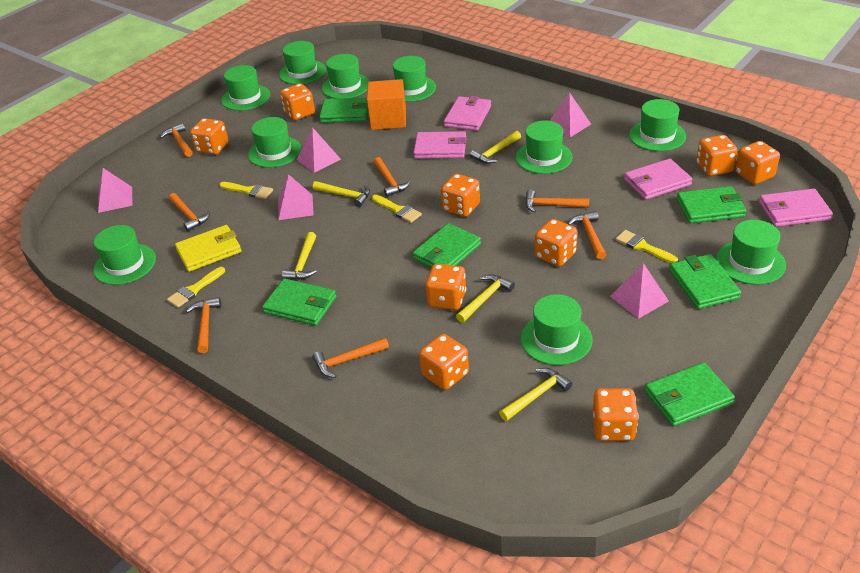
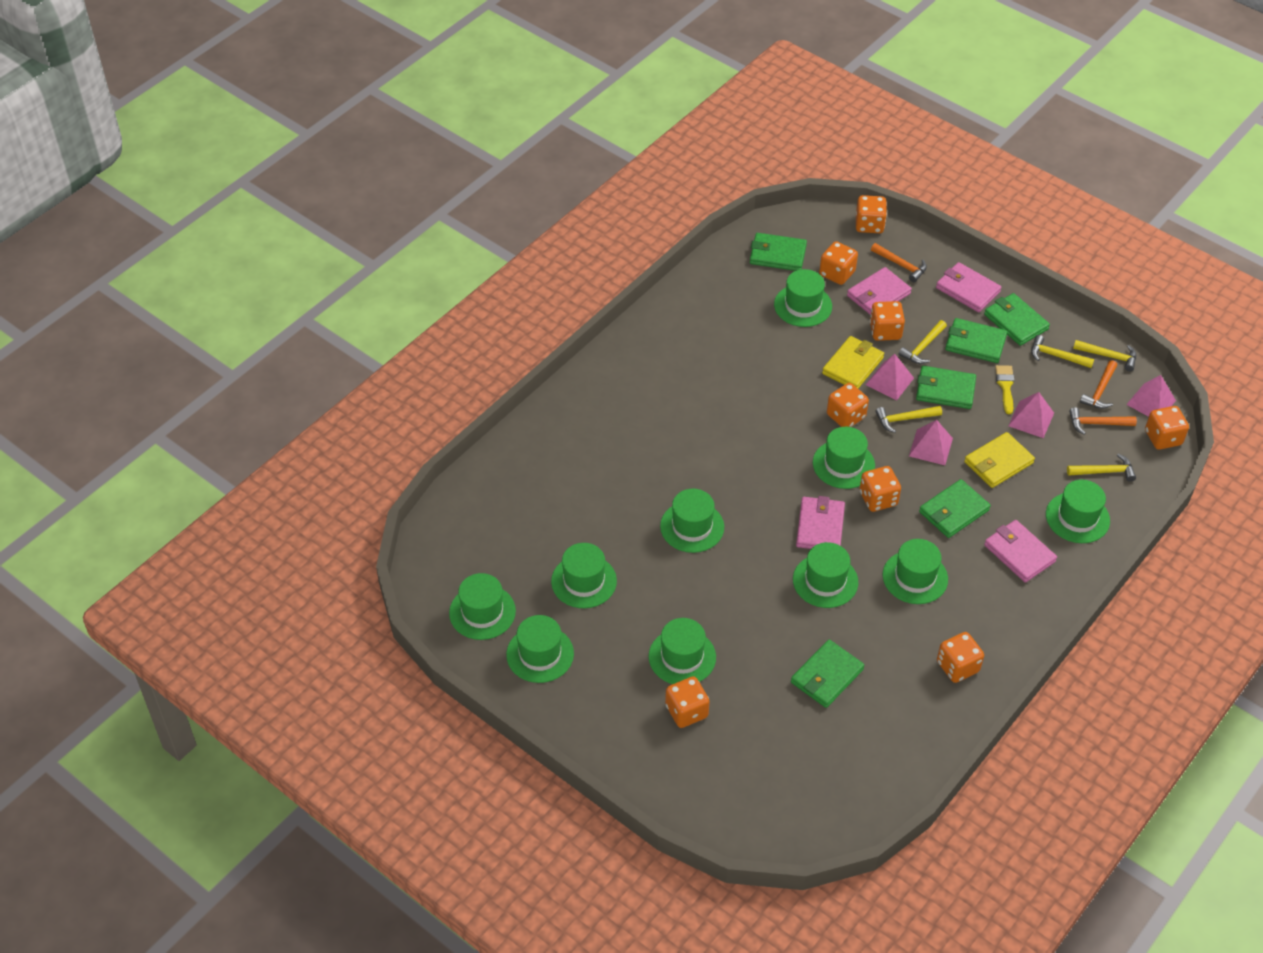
orange cube: [367,79,406,130] = 1 -> none = 0
orange dice: [190,118,228,155] [280,83,315,120] [419,334,469,390] [425,264,466,310] [441,174,480,217] [535,219,577,267] [592,388,638,441] [696,135,738,176] [735,141,780,184] = 9 -> [665,676,710,728] [819,241,858,285] [827,383,869,427] [856,195,887,233] [860,466,901,512] [870,301,905,341] [937,632,984,683] [1145,406,1189,450] = 8
orange hammer: [160,123,193,157] [169,193,210,231] [186,297,221,353] [312,338,389,378] [374,157,411,197] [525,190,589,213] [568,211,606,260] = 7 -> [871,243,927,282] [1069,407,1137,435] [1080,360,1117,409] = 3
pink pyramid: [98,168,133,213] [278,174,314,220] [296,127,341,173] [550,92,591,137] [610,263,669,319] = 5 -> [866,354,914,400] [909,420,953,465] [1009,392,1054,438] [1126,375,1176,417] = 4
yellow brush: [167,267,225,308] [219,182,273,199] [372,195,422,223] [615,230,678,263] = 4 -> [995,365,1014,414] = 1
yellow wallet: [175,225,241,272] = 1 -> [822,336,884,389] [964,432,1035,488] = 2

